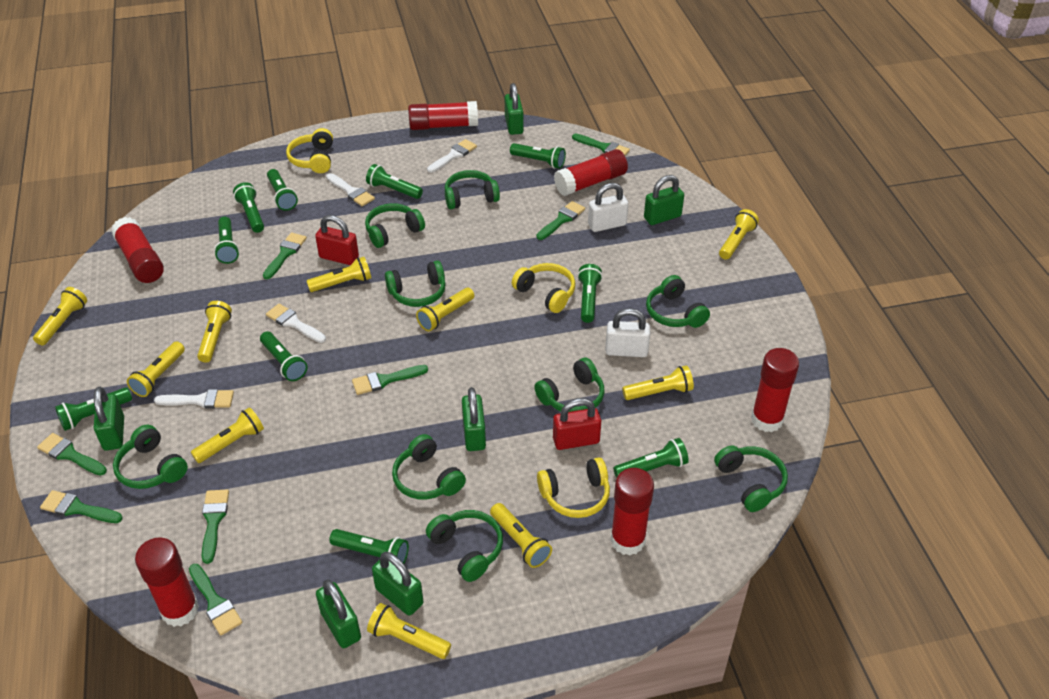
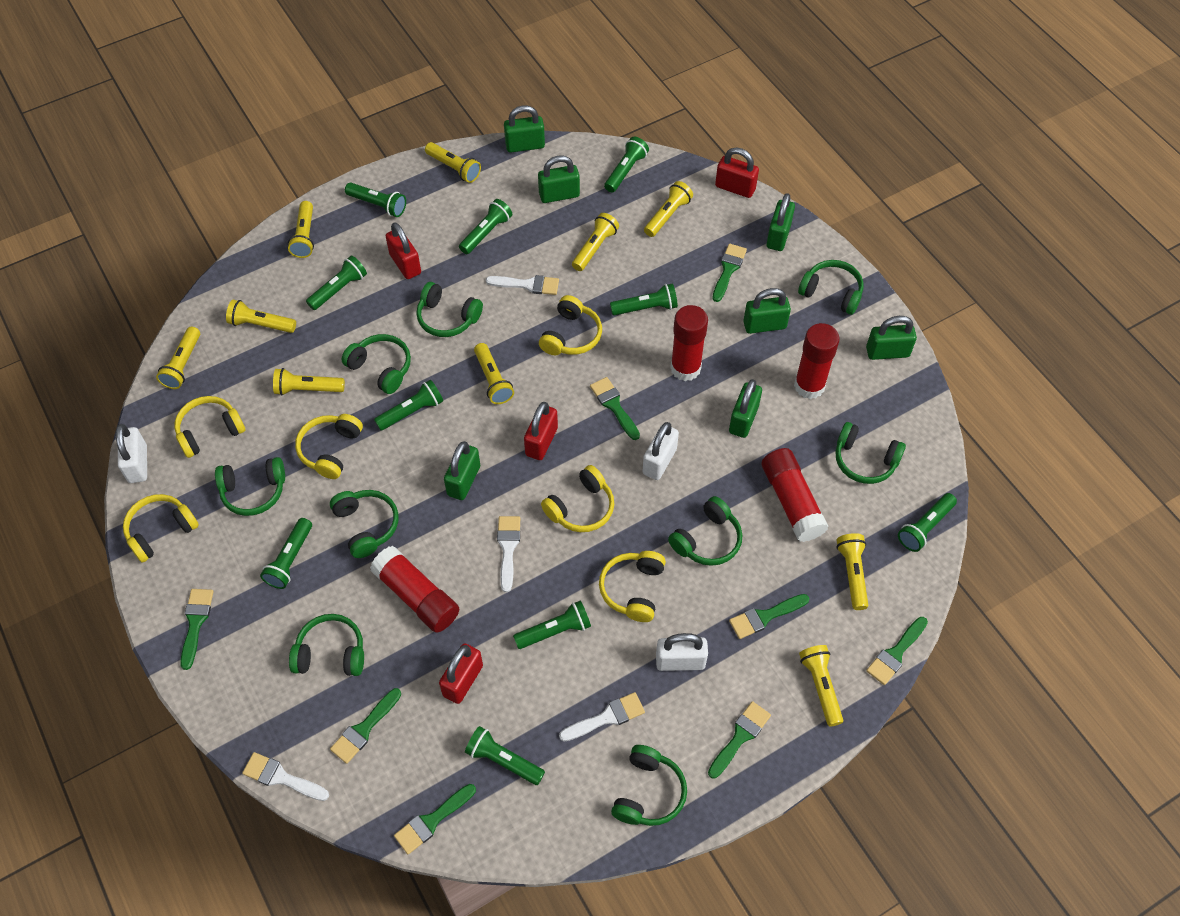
green padlock: [94,387,124,451] [316,579,361,648] [372,552,424,616] [462,387,486,451] [505,83,523,135] [644,175,684,225] = 6 -> [444,441,480,500] [504,105,545,153] [538,155,580,203] [729,379,762,438] [743,288,791,334] [766,193,795,251] [866,316,917,360] = 7
red glue stick: [111,217,164,283] [135,537,199,627] [408,101,478,130] [554,149,628,196] [610,468,654,556] [751,348,799,432] = 6 -> [370,546,459,633] [670,305,708,381] [761,448,829,542] [794,323,840,399] = 4
red padlock: [315,215,359,265] [553,398,601,450] = 2 -> [386,222,421,279] [439,643,483,704] [524,402,558,460] [715,147,759,198] = 4
white padlock: [588,183,628,232] [606,308,650,357] = 2 -> [116,424,147,483] [642,422,679,480] [656,633,708,671] = 3
yellow headphones: [286,128,333,173] [512,263,575,313] [537,457,610,518] = 3 -> [123,494,199,562] [175,396,245,458] [295,414,363,479] [539,295,602,355] [541,465,614,532] [599,551,666,622] = 6

